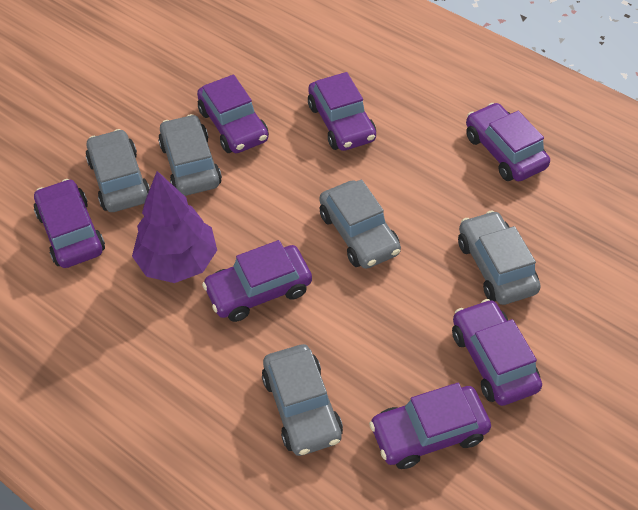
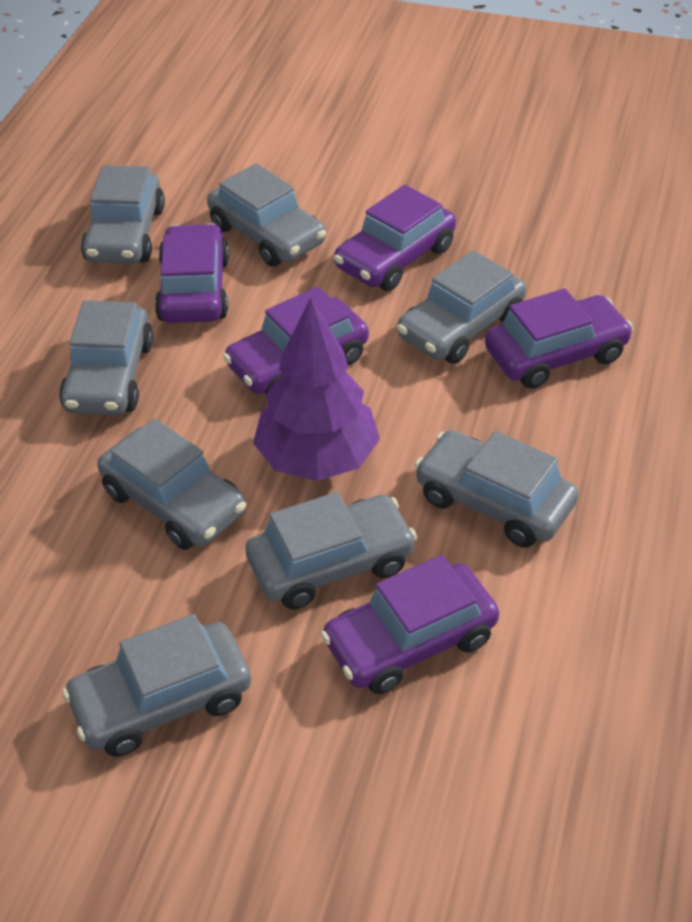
grey car: [86,129,150,212] [158,114,222,196] [262,344,343,456] [319,179,401,269] [458,211,541,305] = 5 -> [59,300,154,415] [62,614,251,757] [81,165,165,264] [97,418,246,550] [207,163,326,267] [245,492,417,609] [397,250,526,364] [415,430,579,547] = 8
purple car: [34,179,105,268] [197,74,269,153] [202,240,312,322] [308,72,376,151] [369,383,491,469] [452,299,542,406] [466,103,550,181] = 7 -> [155,223,229,323] [223,286,369,394] [321,555,499,694] [334,185,456,291] [485,288,633,389] = 5

